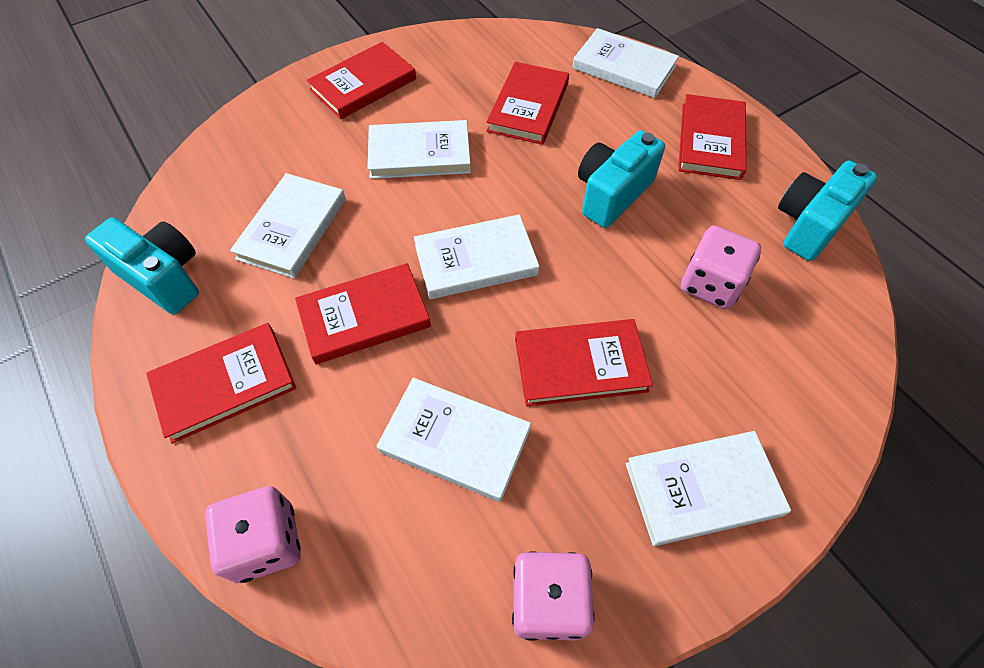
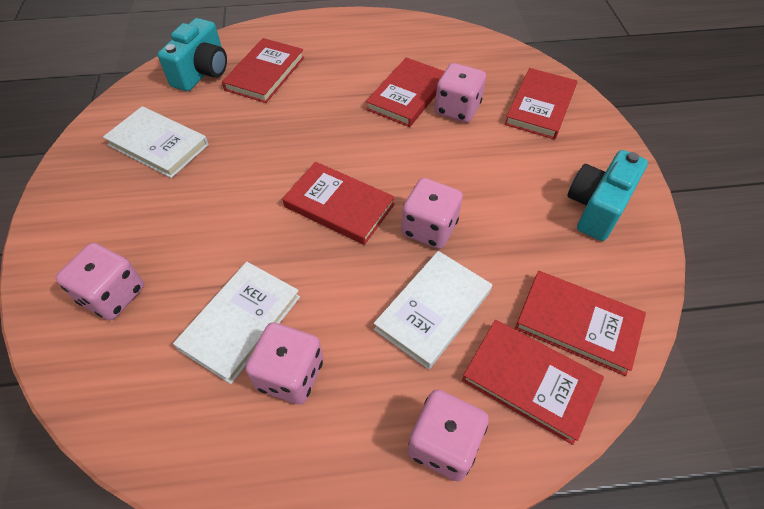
pink dice: [205,486,301,583] [512,551,595,641] [681,226,761,309] = 3 -> [56,243,144,320] [246,322,323,405] [401,178,463,249] [408,389,489,482] [435,63,486,123] = 5
turquoise camera: [85,217,199,315] [578,130,665,228] [778,160,877,261] = 3 -> [158,18,227,91] [567,150,648,241] = 2
white book: [230,173,346,278] [367,120,471,179] [377,378,531,502] [414,214,540,299] [572,28,679,98] [626,431,791,546] = 6 -> [103,106,209,178] [173,262,300,384] [374,251,492,369] = 3

